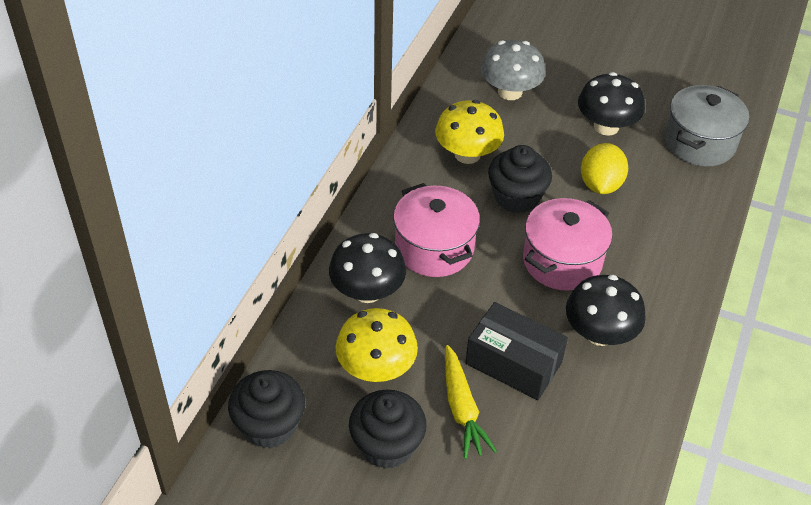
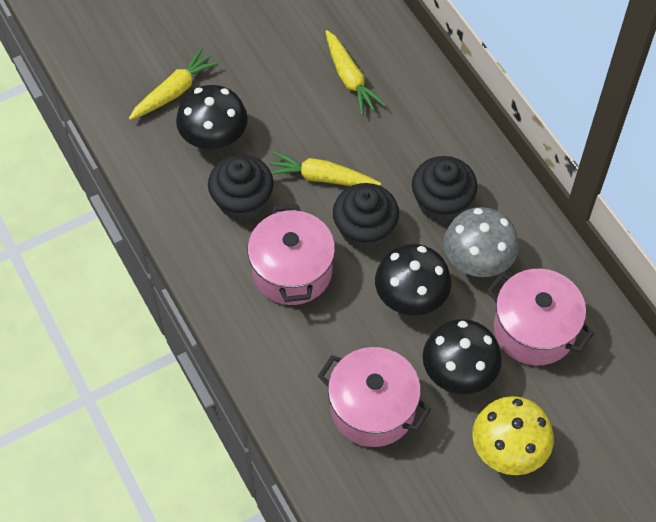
black box: [465,302,568,400] = 1 -> none = 0
grey pot: [664,85,749,166] = 1 -> none = 0
pink pot: [393,183,480,277] [523,198,613,291] = 2 -> [248,204,335,305] [318,347,431,447] [487,269,594,365] = 3
yellow carrot: [445,345,497,459] = 1 -> [129,48,220,120] [269,151,381,186] [325,30,386,116] = 3
yellow lemon: [581,143,628,194] = 1 -> none = 0
yellow mushroom: [335,308,418,382] [435,100,504,164] = 2 -> [472,396,554,475] = 1

